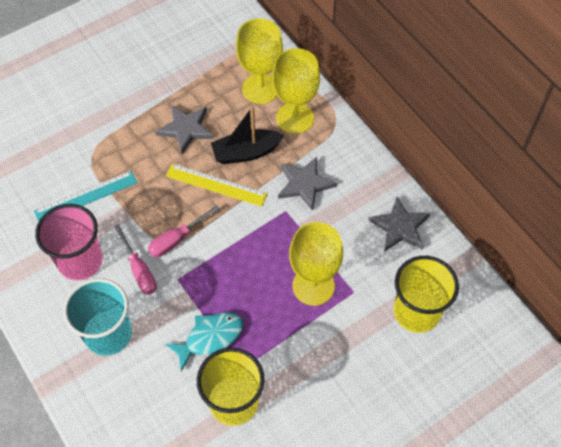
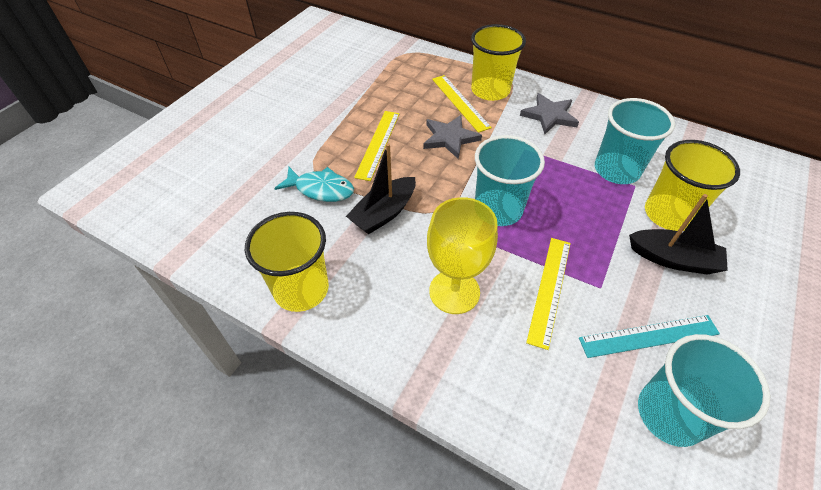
black boat: [211,106,284,164] = 1 -> [346,143,416,234] [629,194,728,275] = 2
grey star: [155,105,214,154] [278,157,337,211] [368,196,430,252] = 3 -> [423,115,482,159] [520,93,579,134] = 2
pink cup: [35,204,103,280] = 1 -> none = 0
pink screwdriver: [114,224,157,295] [148,205,220,257] = 2 -> none = 0
turquoise cup: [63,278,132,356] = 1 -> [475,135,545,226] [595,98,675,184] [638,334,770,447] = 3
yellow cup: [197,348,265,426] [394,256,459,333] = 2 -> [245,212,329,312] [471,24,526,101] [645,140,740,231] = 3
yellow goblet: [236,18,283,104] [272,48,320,134] [289,222,343,306] = 3 -> [427,197,498,314] = 1
yellow ruler: [166,163,268,207] = 1 -> [354,111,400,181] [432,75,492,133] [526,238,571,350] = 3

